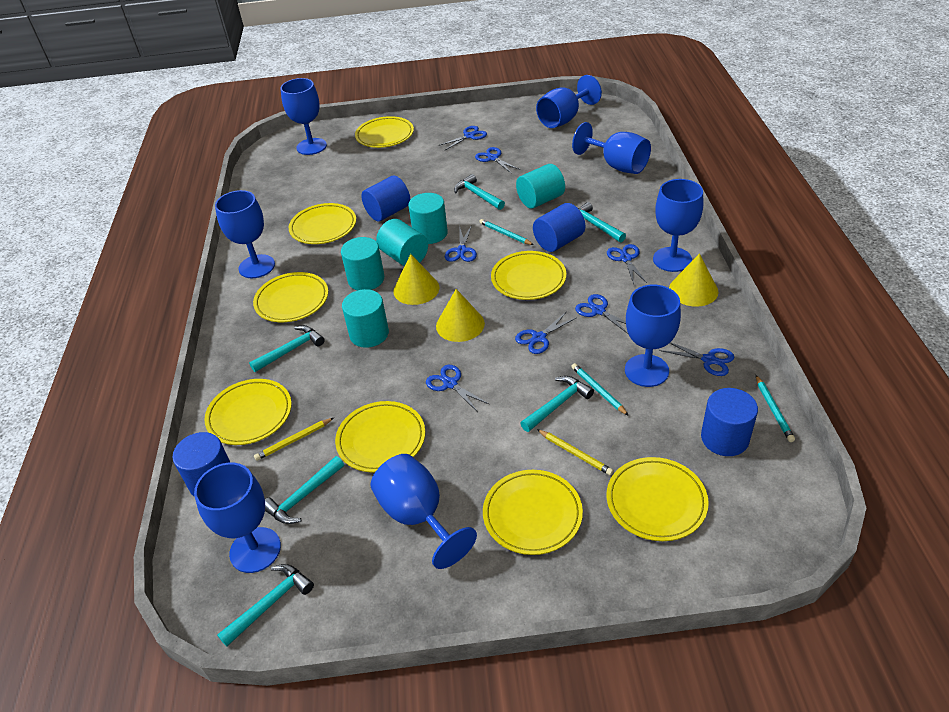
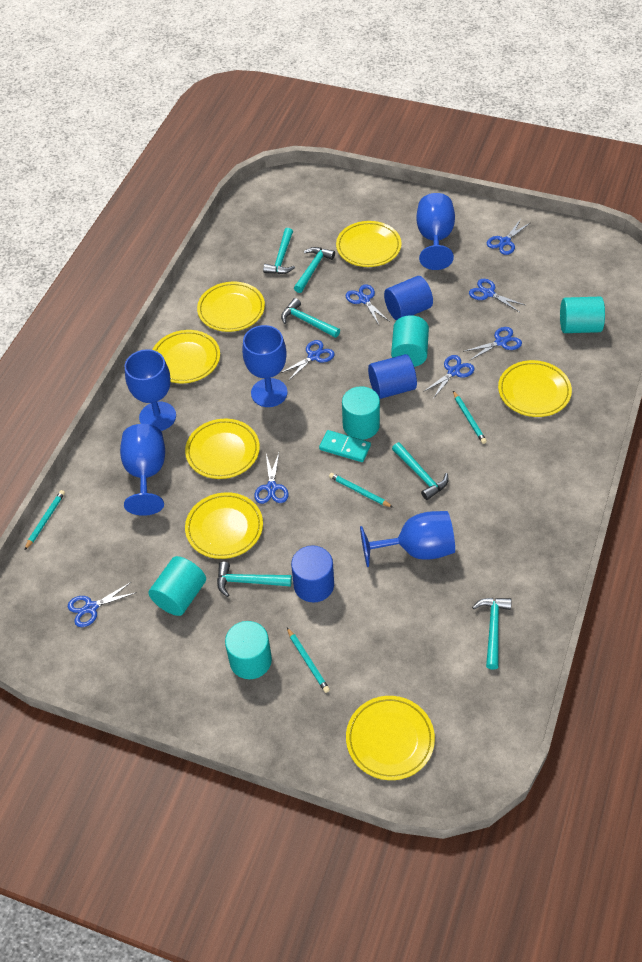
blue cylinder: [172,432,231,497] [361,176,410,221] [533,203,585,252] [701,388,758,456] = 4 -> [291,545,334,603] [368,354,417,399] [384,276,433,321] = 3
blue goblet: [194,463,281,573] [215,190,275,278] [280,78,327,155] [370,454,477,569] [536,75,602,128] [572,122,651,174] [625,285,681,387] [653,179,703,272] = 8 -> [120,424,165,516] [125,349,176,431] [242,325,288,407] [360,511,455,567] [417,193,455,270] = 5
turquoise domino: none = 0 -> [319,430,371,462] = 1
turquoise pencil: [479,219,534,245] [571,363,629,416] [756,375,795,442] = 3 -> [25,490,65,550] [287,628,330,693] [329,473,393,508] [453,391,487,444] = 4
yellow cone: [393,254,439,305] [436,289,485,342] [669,253,719,307] = 3 -> none = 0
yellow pencil: [254,418,334,461] [537,429,614,476] = 2 -> none = 0
yellow plate: [205,379,292,445] [253,272,328,322] [289,203,356,244] [335,401,425,473] [355,116,414,148] [483,470,583,555] [491,251,566,300] [607,457,709,541] = 8 -> [152,330,220,383] [185,419,260,479] [185,492,263,559] [197,282,265,332] [336,221,402,267] [346,696,435,780] [498,360,572,417] = 7

